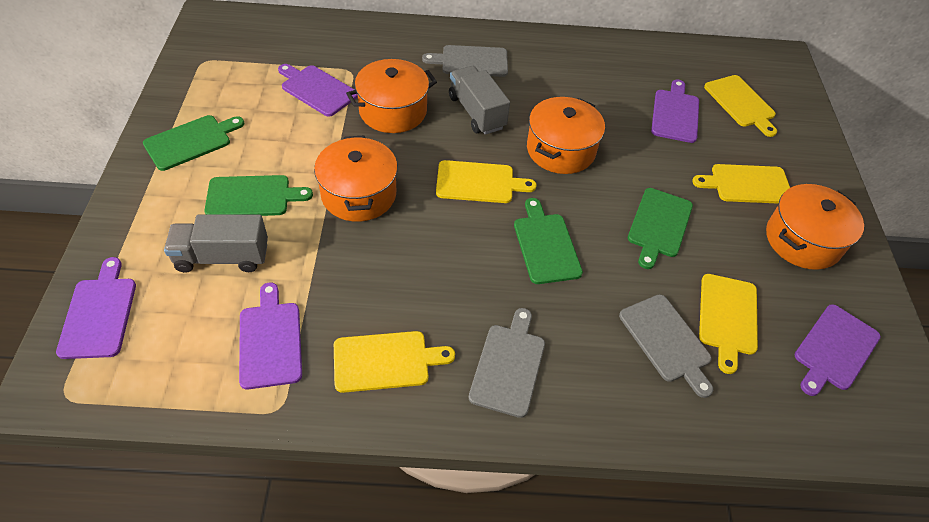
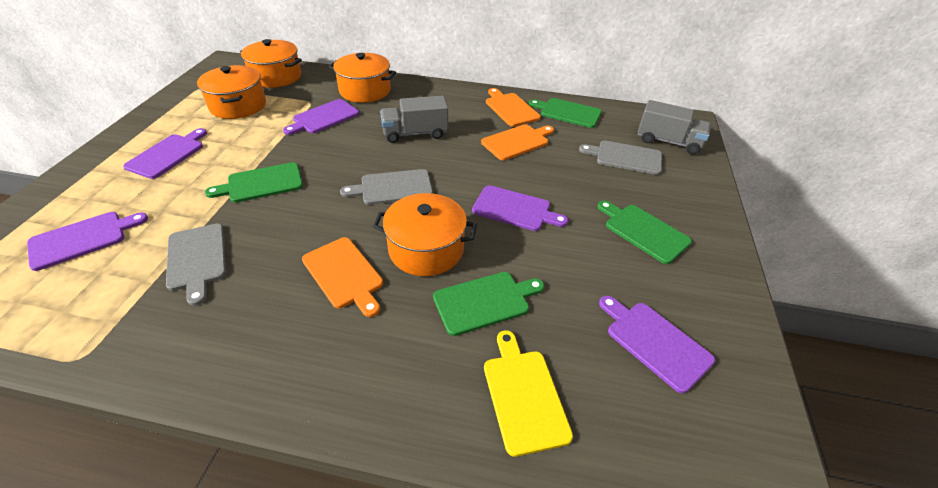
orange cutting board: none = 0 -> [302,237,383,317] [481,124,554,160] [486,88,541,127] = 3
yellow cutting board: [334,331,455,393] [436,160,537,203] [692,164,790,204] [699,274,758,374] [704,75,777,137] = 5 -> [484,331,573,457] = 1

